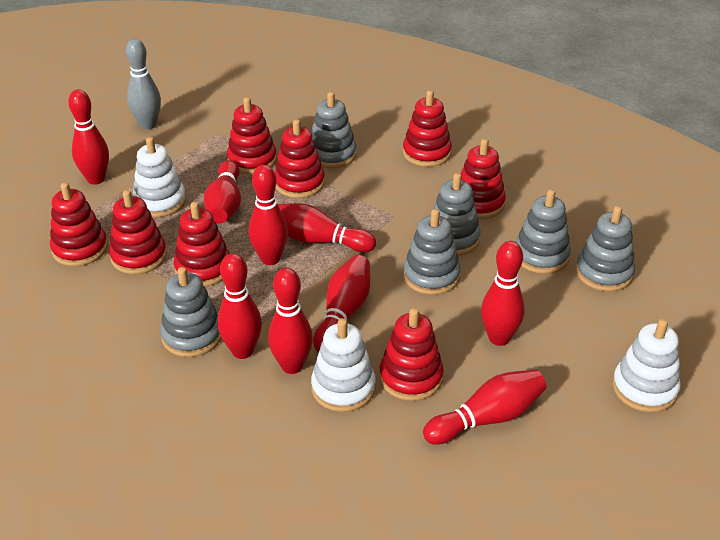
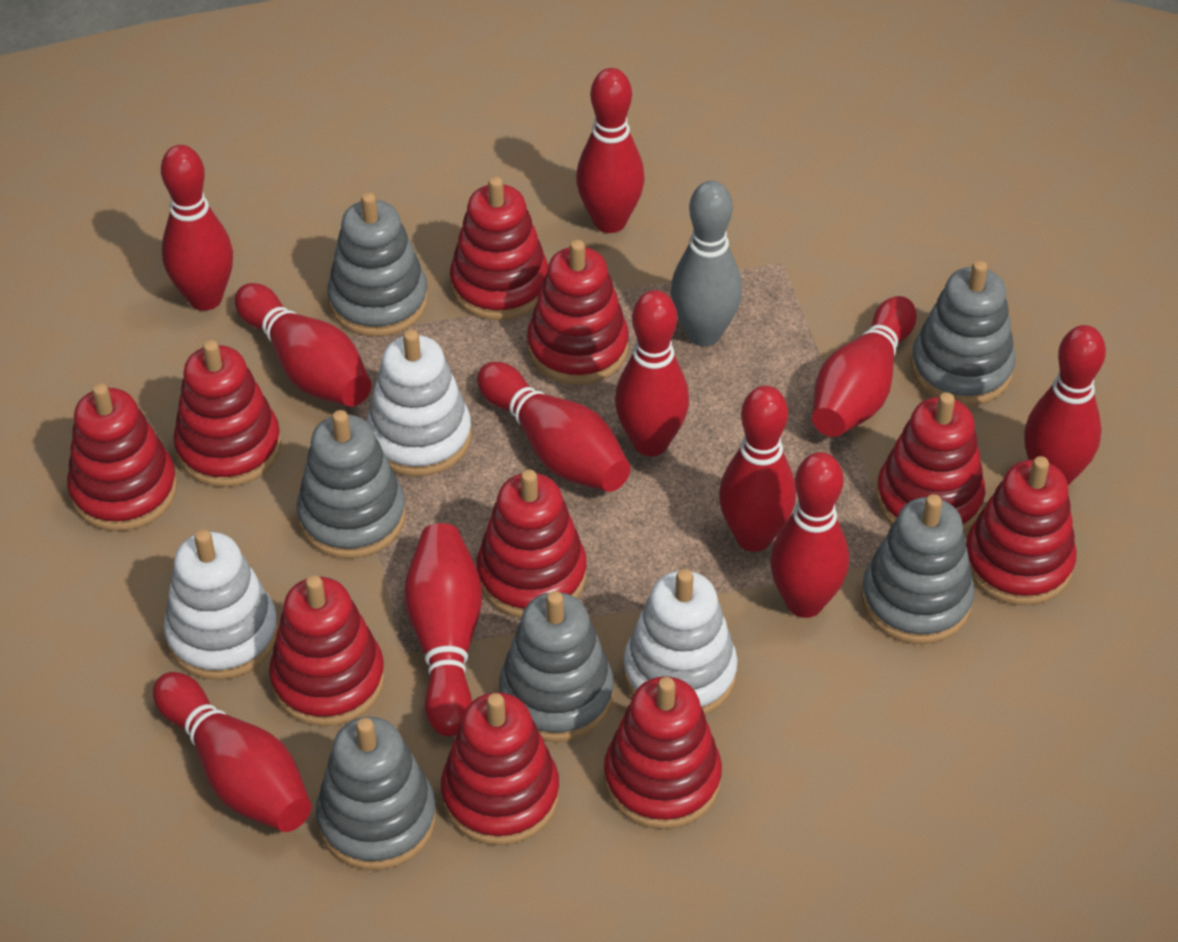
red bowling pin: [68,89,109,185] [204,160,241,224] [218,253,262,359] [249,165,288,265] [268,268,313,374] [278,203,376,253] [313,255,370,352] [423,369,547,445] [481,241,525,346] = 9 -> [153,672,311,832] [161,145,233,311] [235,283,371,407] [404,523,482,736] [477,362,630,492] [576,68,645,233] [615,290,689,456] [719,386,796,552] [770,452,849,618] [812,296,917,437] [1024,325,1106,485] = 11
red stacking toy: [50,182,108,266] [109,190,167,274] [174,202,230,287] [227,97,277,174] [274,119,325,198] [379,308,444,401] [403,90,452,167] [461,139,506,219] = 8 -> [67,383,178,531] [173,340,281,487] [269,575,385,726] [441,692,559,845] [450,176,548,320] [477,469,587,618] [527,240,629,385] [604,676,722,829] [876,392,985,532] [966,456,1077,605] = 10

